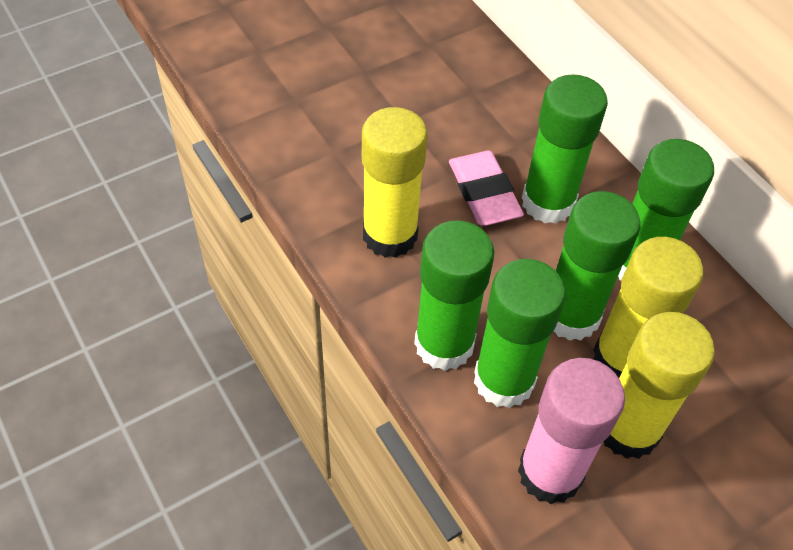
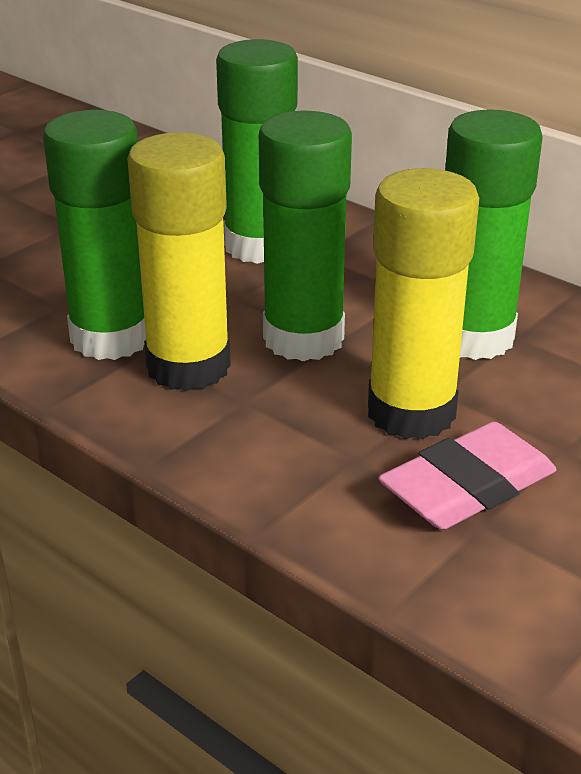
green glue stick: [414,220,494,371] [474,259,566,408] [522,74,608,224] [553,191,641,341] [618,139,714,280] = 5 -> [43,110,146,360] [216,39,298,264] [259,111,352,362] [445,109,543,360] = 4
pink glue stick: [518,358,625,504] = 1 -> none = 0
yellow glue stick: [362,107,428,258] [593,237,703,378] [604,312,715,459] = 3 -> [127,132,231,391] [368,168,479,439] = 2

